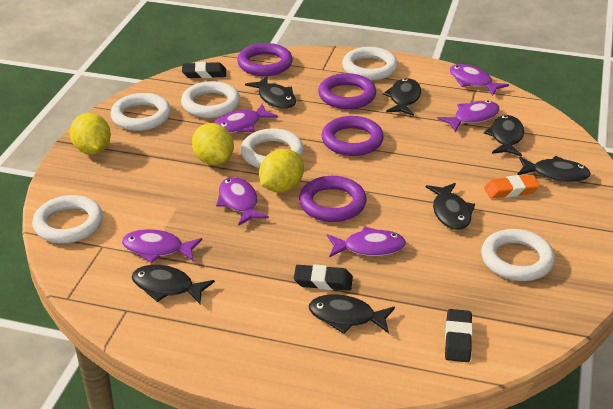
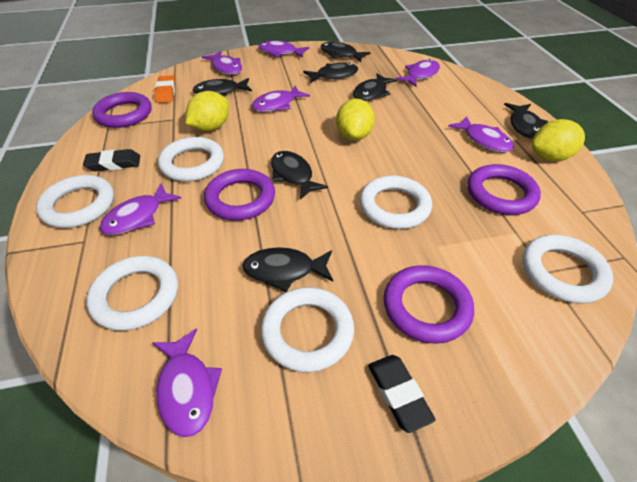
black eraser: [182,62,226,78] [294,264,353,291] [445,309,473,362] = 3 -> [83,149,140,171] [368,355,436,433] = 2
purple fish: [122,229,202,263] [214,104,278,133] [216,177,269,226] [327,226,406,258] [437,100,500,132] [449,64,509,96] = 6 -> [100,183,181,235] [152,328,222,437] [202,51,242,75] [252,86,310,112] [258,40,309,58] [396,59,440,87] [448,116,514,152] = 7

